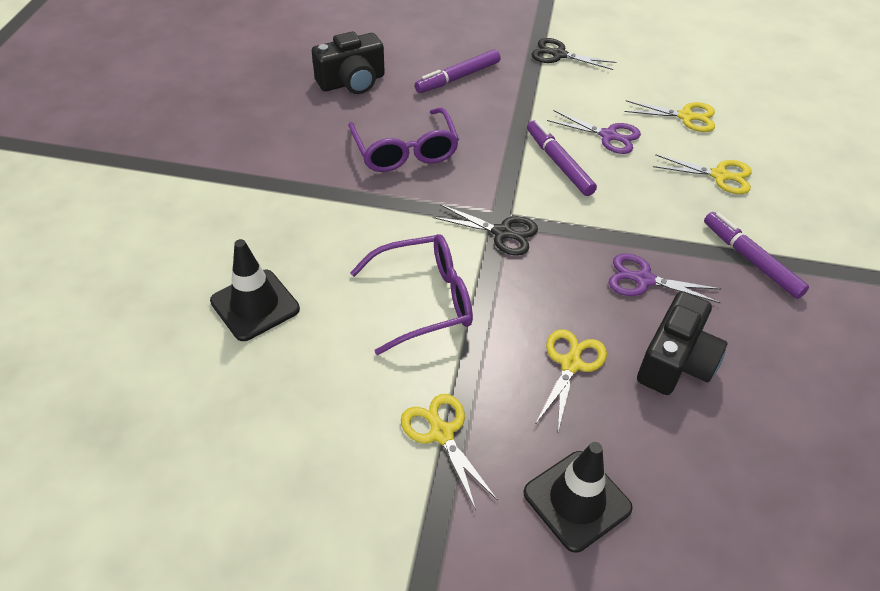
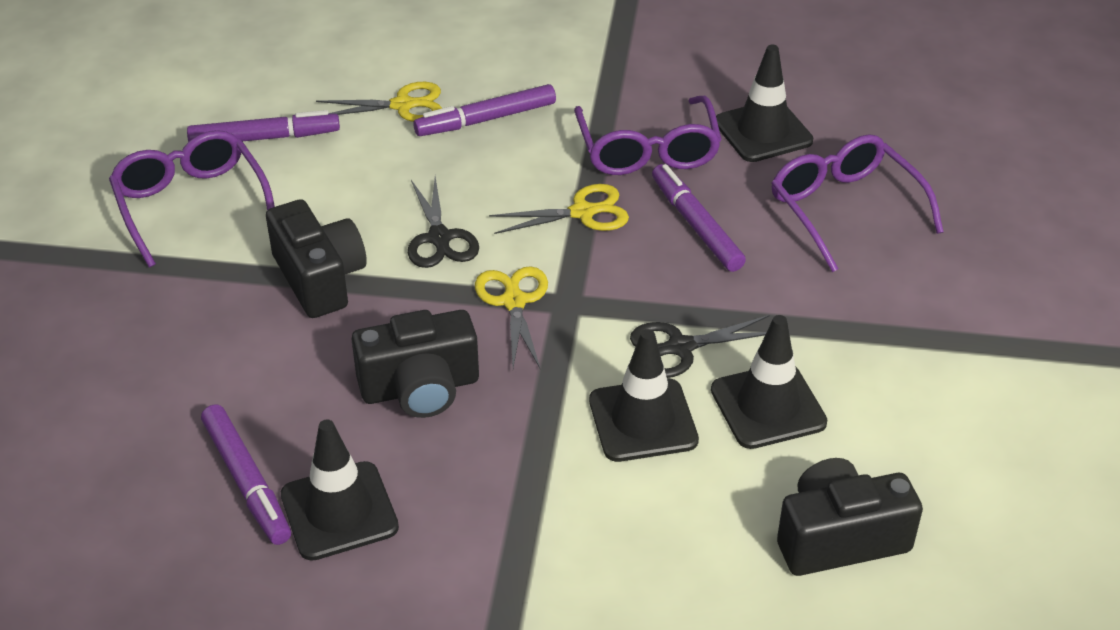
black camera: [312,32,385,94] [637,291,727,395] = 2 -> [266,199,367,318] [351,310,479,418] [777,458,923,576] = 3
black traffic cone: [210,239,300,341] [523,442,633,553] = 2 -> [281,420,399,561] [589,329,699,462] [711,315,827,449] [716,45,813,162] = 4
purple glasses: [348,108,459,172] [350,234,473,355] = 2 -> [109,130,275,267] [574,96,722,175] [771,134,944,272] = 3
purple marker: [415,49,501,93] [527,120,597,196] [704,212,809,299] = 3 -> [187,110,340,142] [201,404,291,545] [413,84,556,136] [652,164,746,272] = 4
purple scissors: [547,110,641,154] [608,253,722,303] = 2 -> none = 0
yellow scissors: [401,394,498,510] [536,329,607,431] [624,100,715,132] [653,154,752,194] = 4 -> [316,82,442,122] [475,266,548,370] [489,184,629,234] = 3

